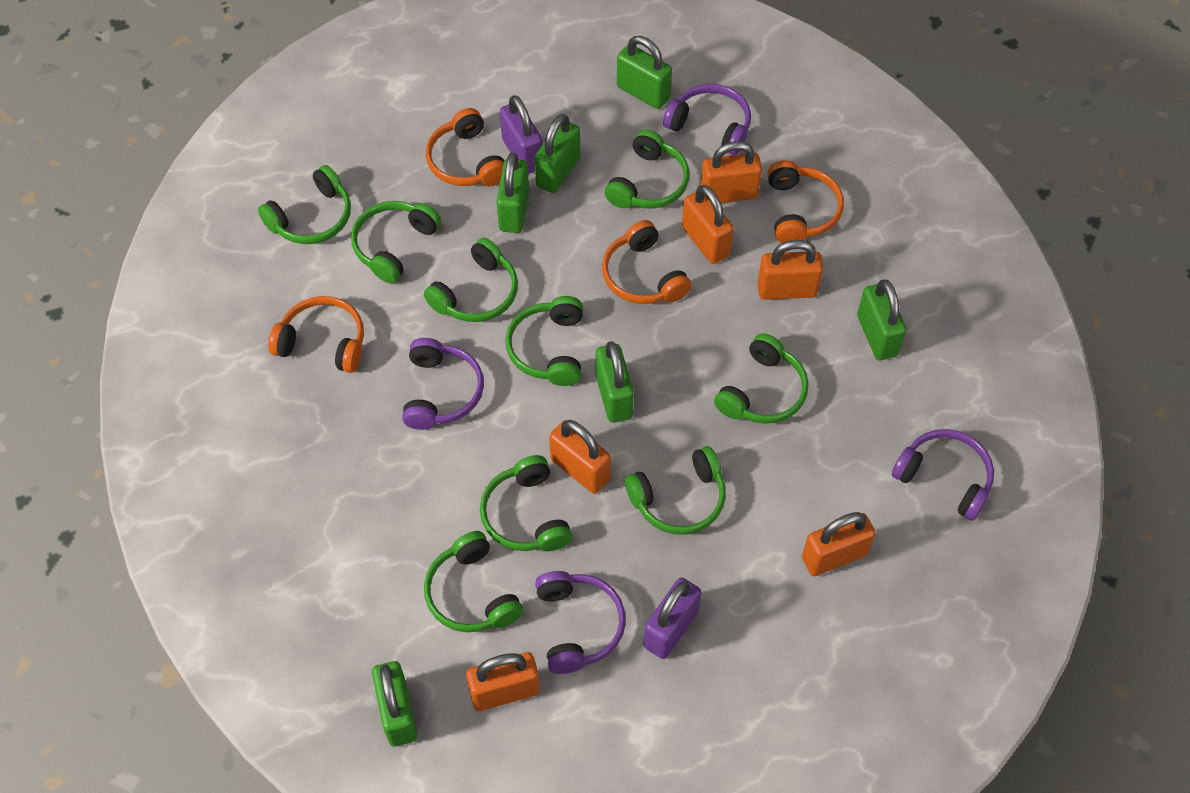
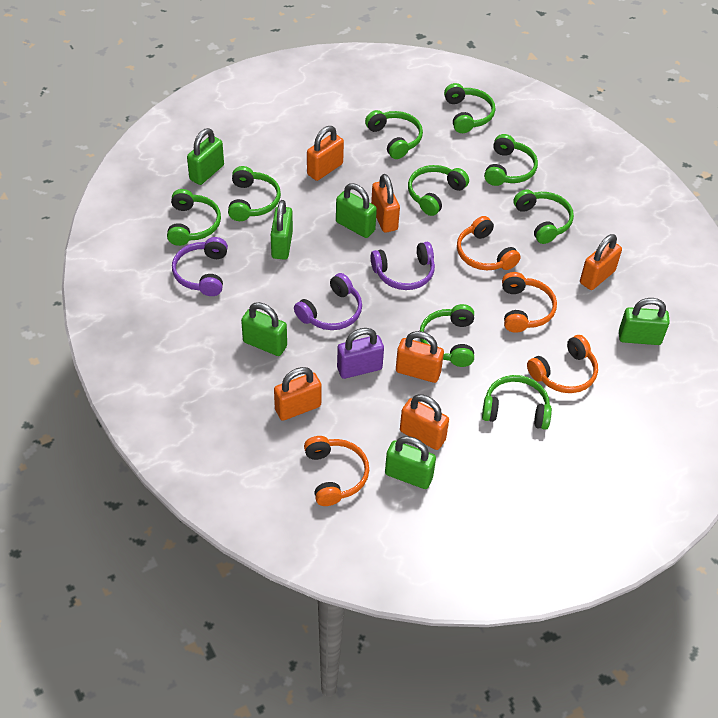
purple headphones: [402,338,484,430] [535,571,626,674] [663,84,751,155] [892,429,994,521] = 4 -> [172,237,228,296] [294,273,362,330] [371,242,435,290] = 3
purple padlock: [500,95,543,174] [644,578,701,659] = 2 -> [337,328,384,379] = 1

